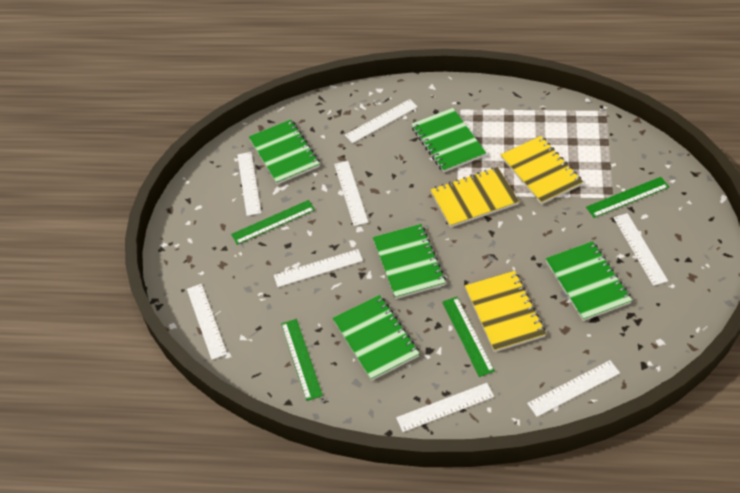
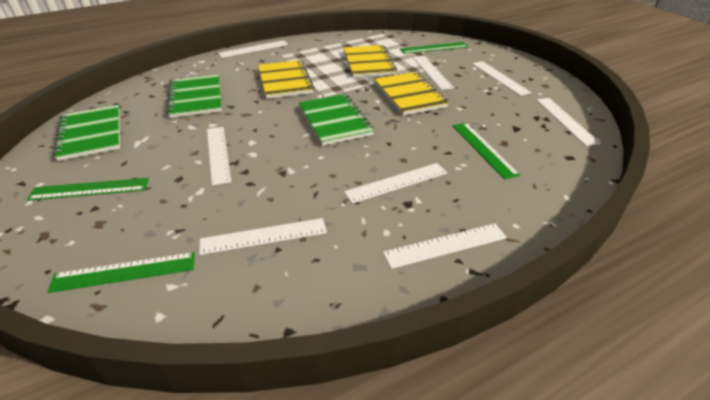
green notebook: [249,119,320,185] [333,295,420,381] [373,224,446,299] [412,108,486,173] [546,241,632,321] = 5 -> [53,105,120,161] [166,75,222,118] [299,94,374,146] = 3

